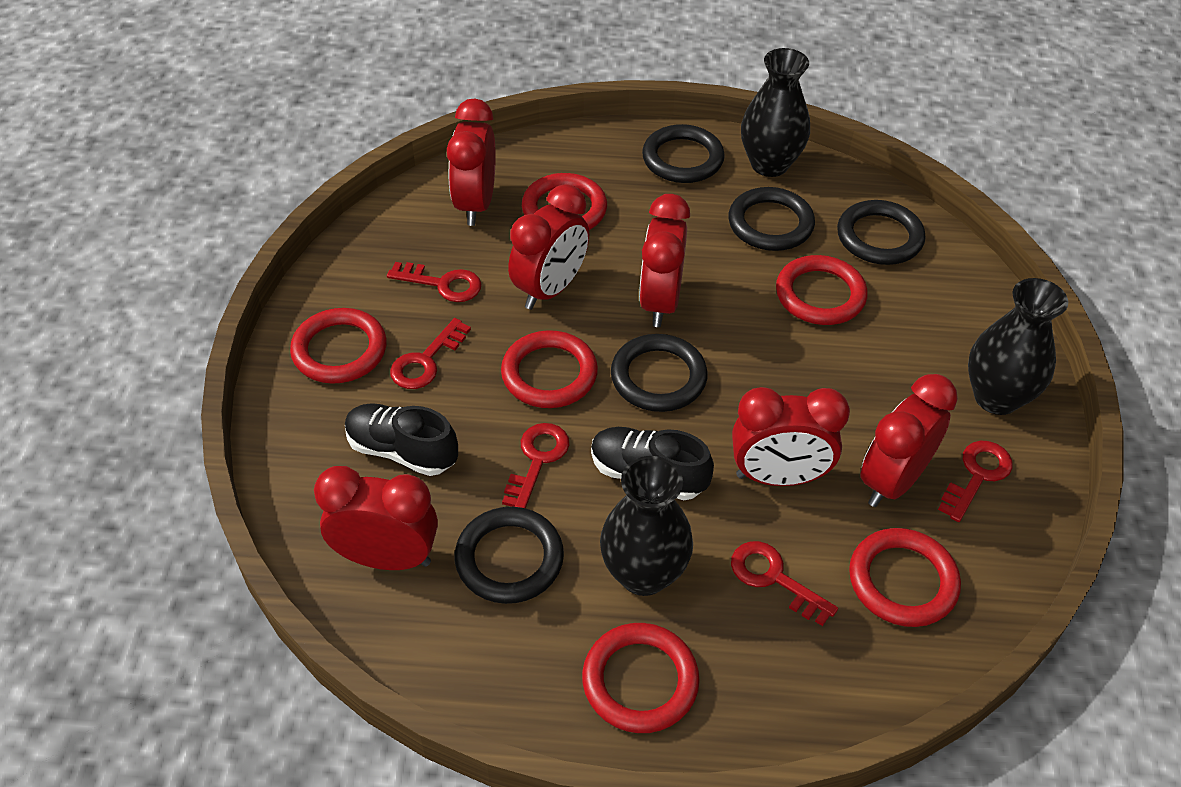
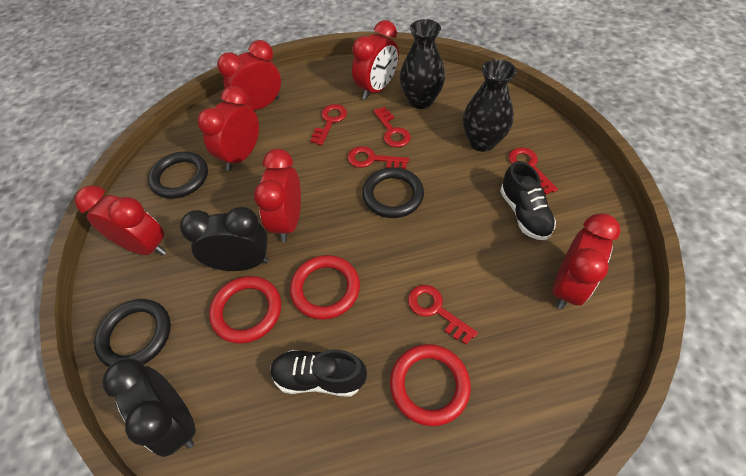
black clock: none = 0 -> [102,359,196,457] [180,207,269,271] = 2
black ring: [455,507,564,604] [611,334,708,412] [642,124,725,183] [728,187,815,251] [837,200,925,265] = 5 -> [94,299,171,367] [148,152,208,199] [362,167,424,218] = 3
black vase: [600,456,693,596] [741,48,810,177] [968,278,1068,415] = 3 -> [400,19,445,109] [463,59,517,152] = 2
red ring: [290,308,387,384] [501,330,598,408] [522,173,607,230] [582,623,700,733] [776,255,868,325] [849,528,961,627] = 6 -> [209,276,281,344] [290,255,360,320] [390,344,471,426] = 3

